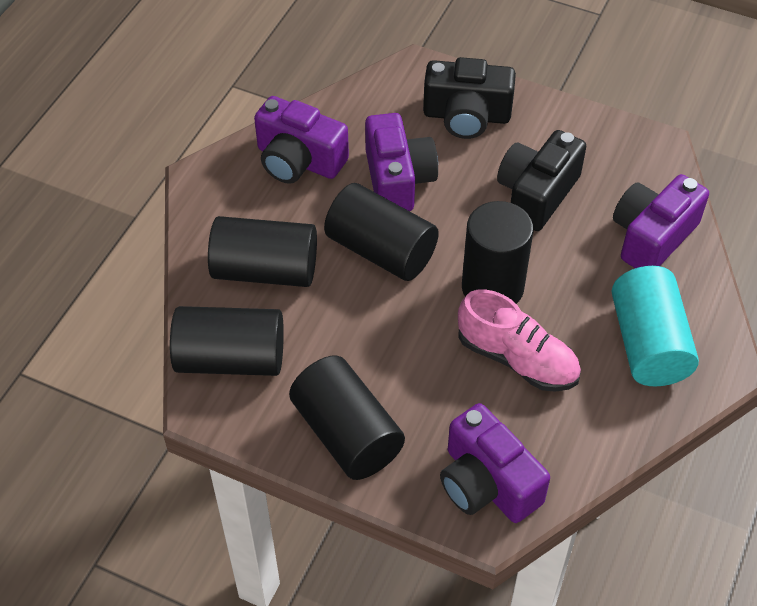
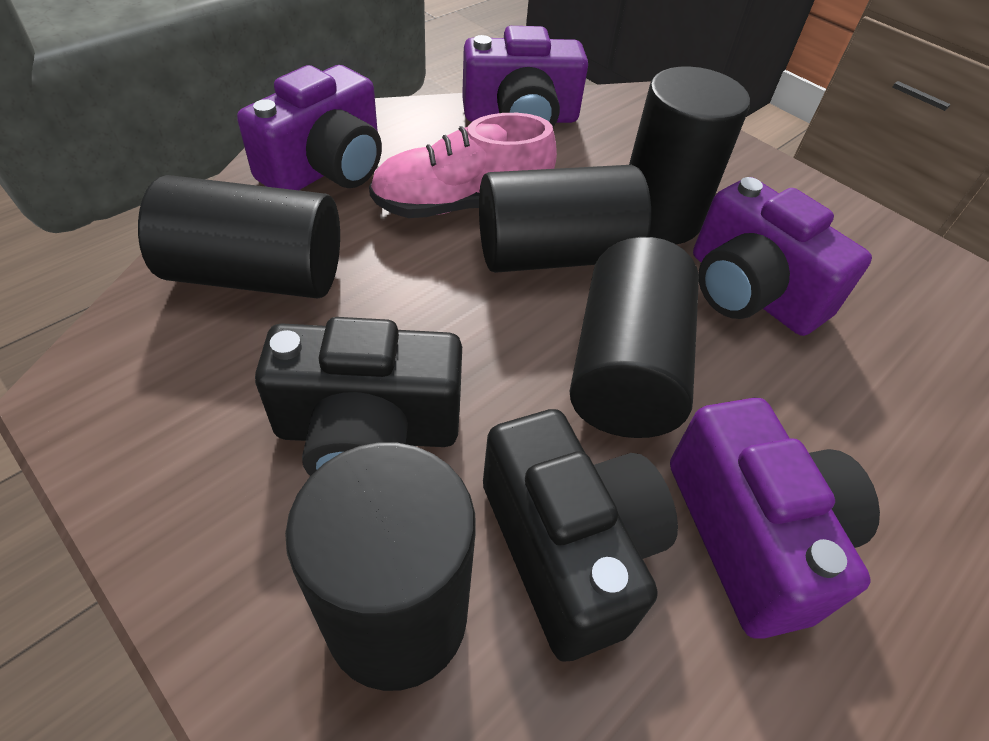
turquoise cylinder: [612,266,699,386] = 1 -> none = 0

